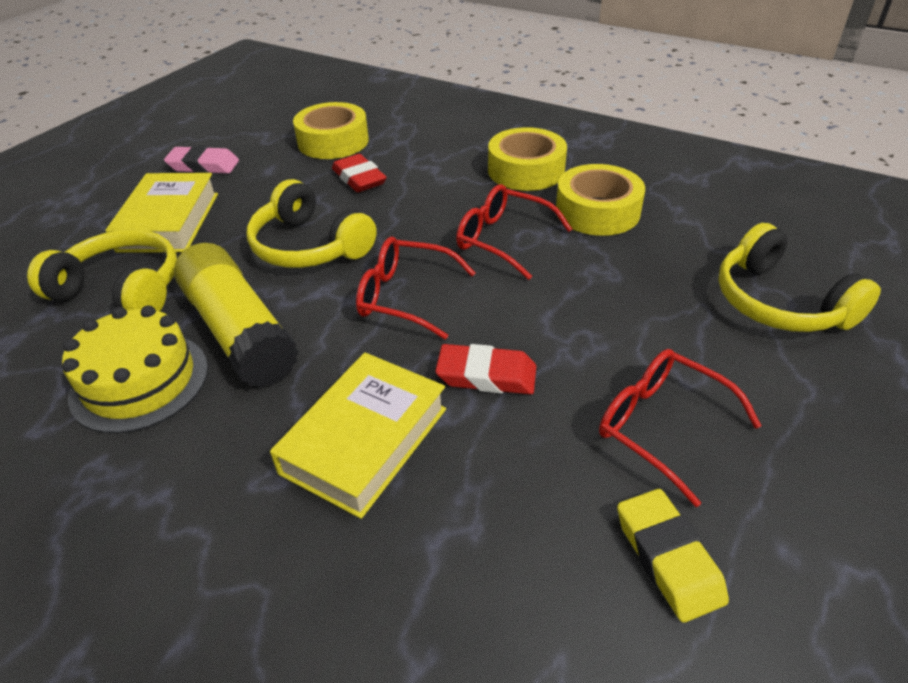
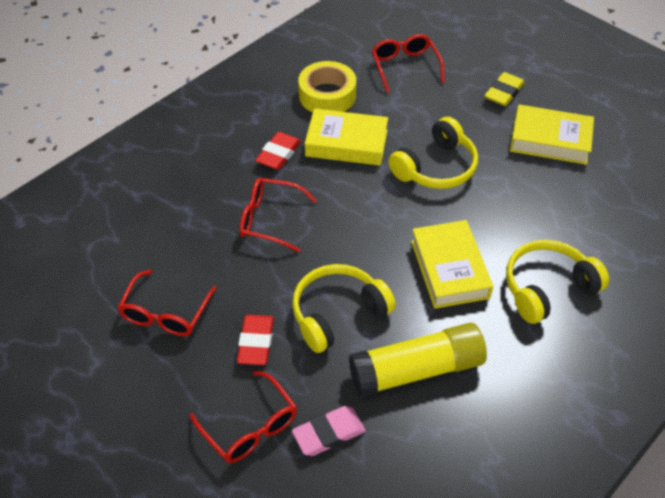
red glasses: [356,237,475,340] [456,184,573,280] [599,349,762,507] = 3 -> [117,270,216,336] [189,371,297,463] [240,178,317,252] [372,34,444,93] = 4
yellow book: [106,173,218,252] [270,352,446,519] = 2 -> [305,109,388,166] [411,220,493,309] [510,105,594,165] = 3
yellow cake: [62,305,208,434] = 1 -> none = 0
yellow tape: [293,102,369,159] [488,127,567,191] [556,164,645,236] = 3 -> [298,61,356,113] = 1

